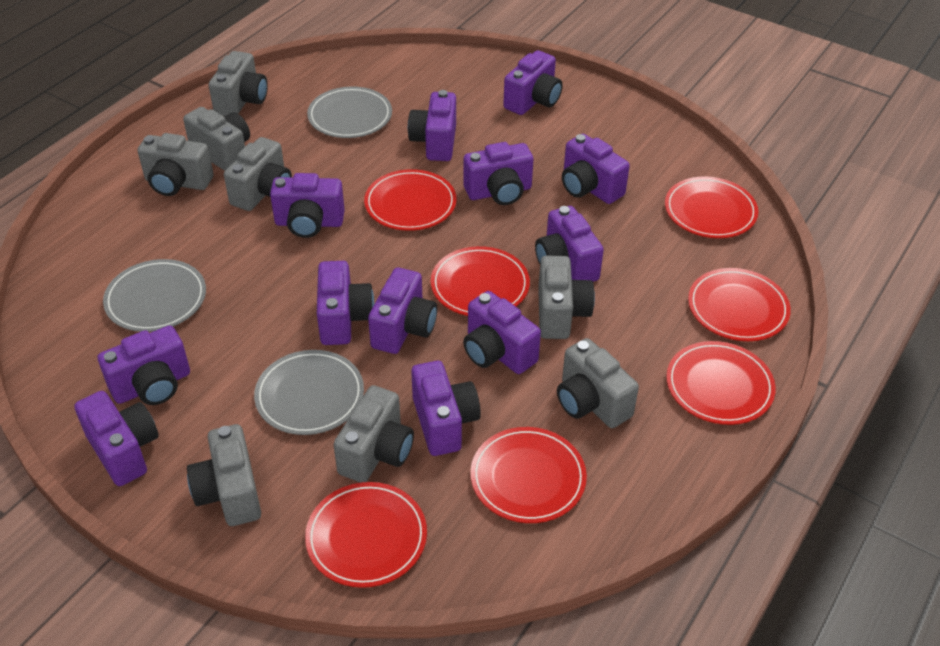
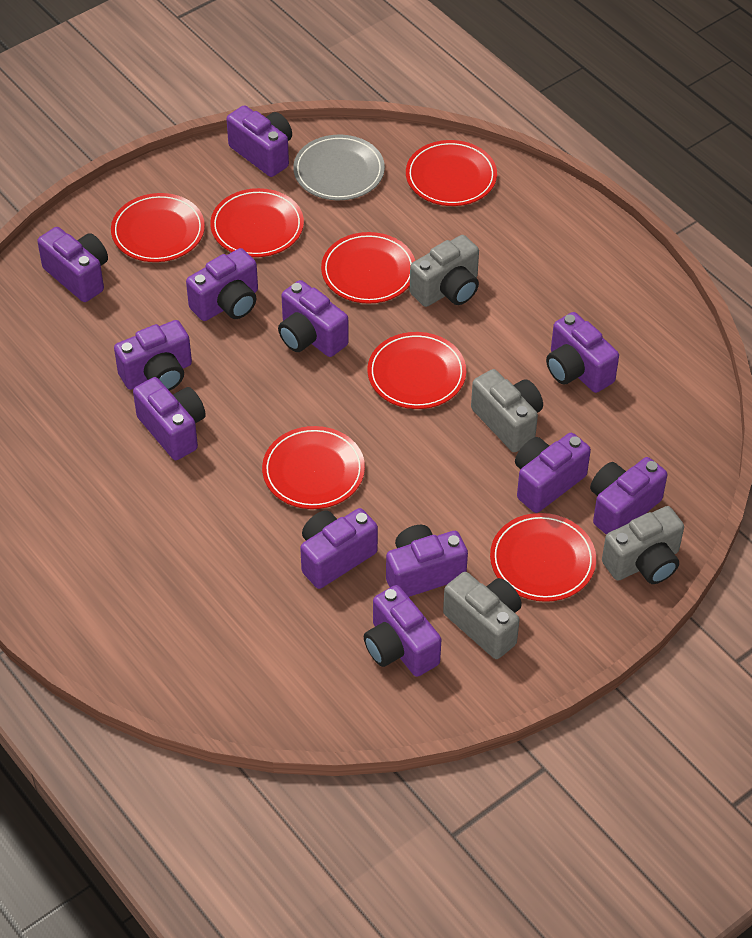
grey camera: [138,133,214,196] [183,107,250,171] [187,424,261,526] [209,51,268,116] [224,137,292,211] [333,385,414,483] [538,256,595,339] [557,338,639,428] = 8 -> [410,235,479,307] [443,572,522,659] [471,369,543,452] [602,506,684,584] = 4
grey plate: [103,259,206,332] [254,350,364,435] [307,87,392,138] = 3 -> [293,135,385,200] = 1

